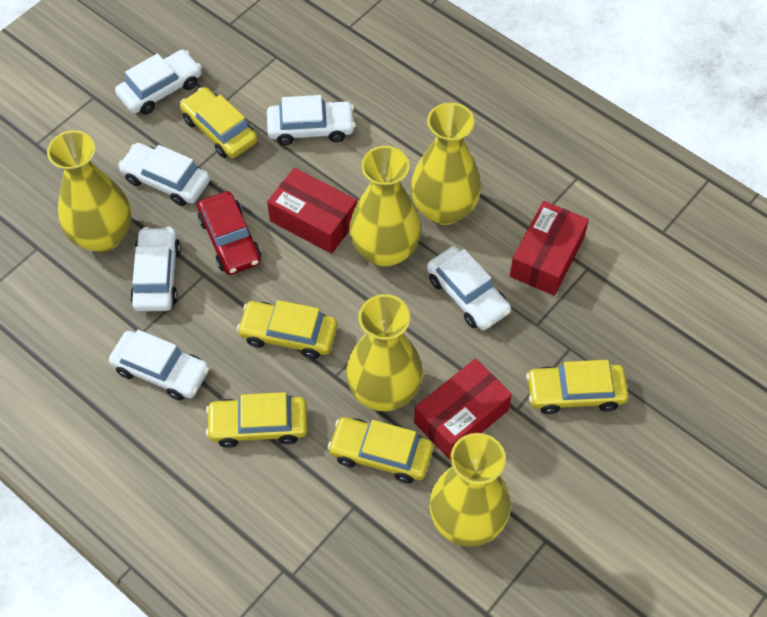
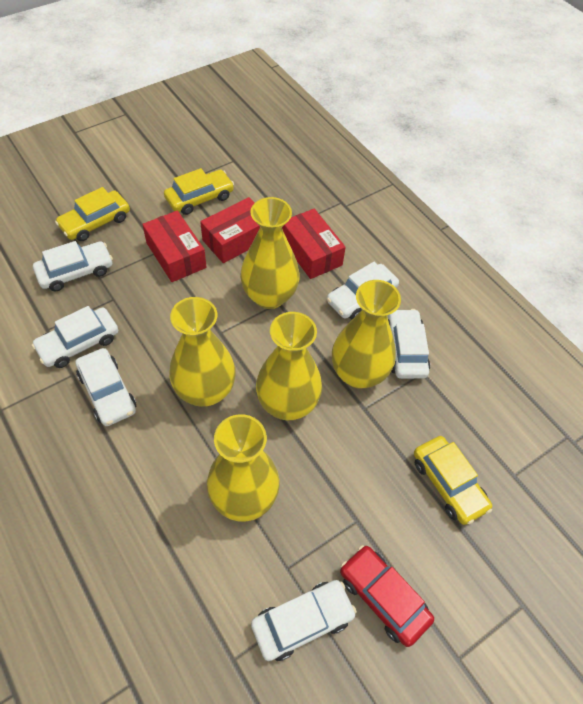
yellow car: [180,87,258,158] [206,392,307,448] [237,300,337,359] [327,417,433,483] [526,360,628,414] = 5 -> [55,187,130,241] [164,168,234,215] [414,436,492,525] = 3

